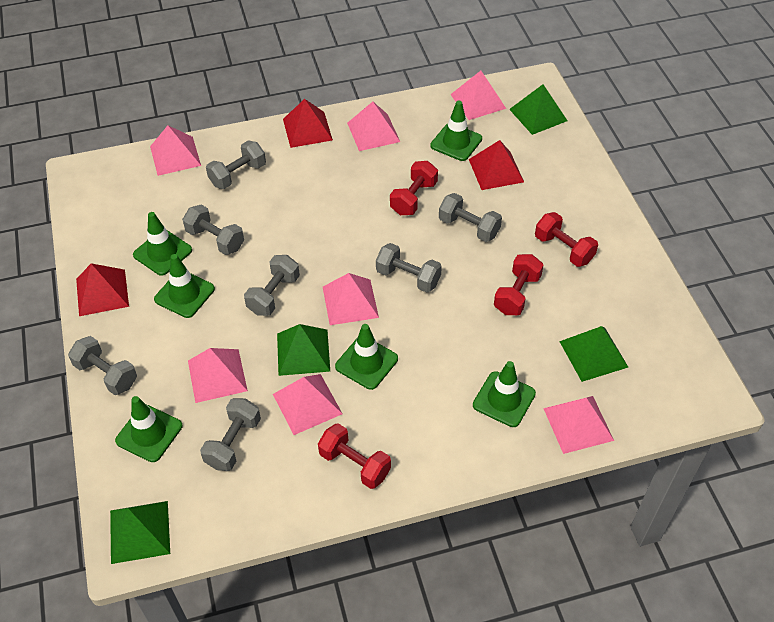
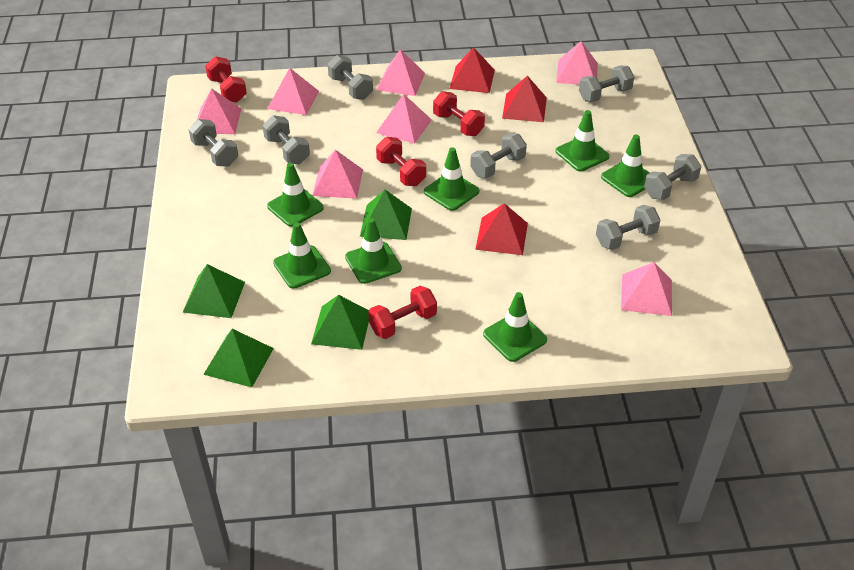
green traffic cone: [115,396,182,462] [133,212,192,276] [154,254,215,318] [335,324,398,390] [430,101,482,161] [473,361,536,427] = 6 -> [267,163,324,227] [273,222,331,289] [345,218,402,284] [424,147,479,211] [483,292,547,362] [556,110,609,171] [601,135,649,197] = 7

